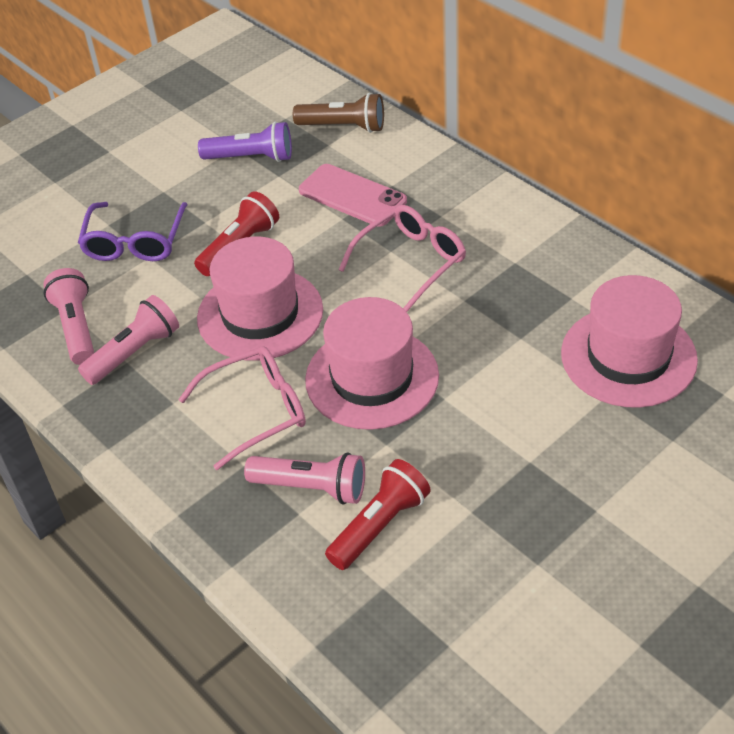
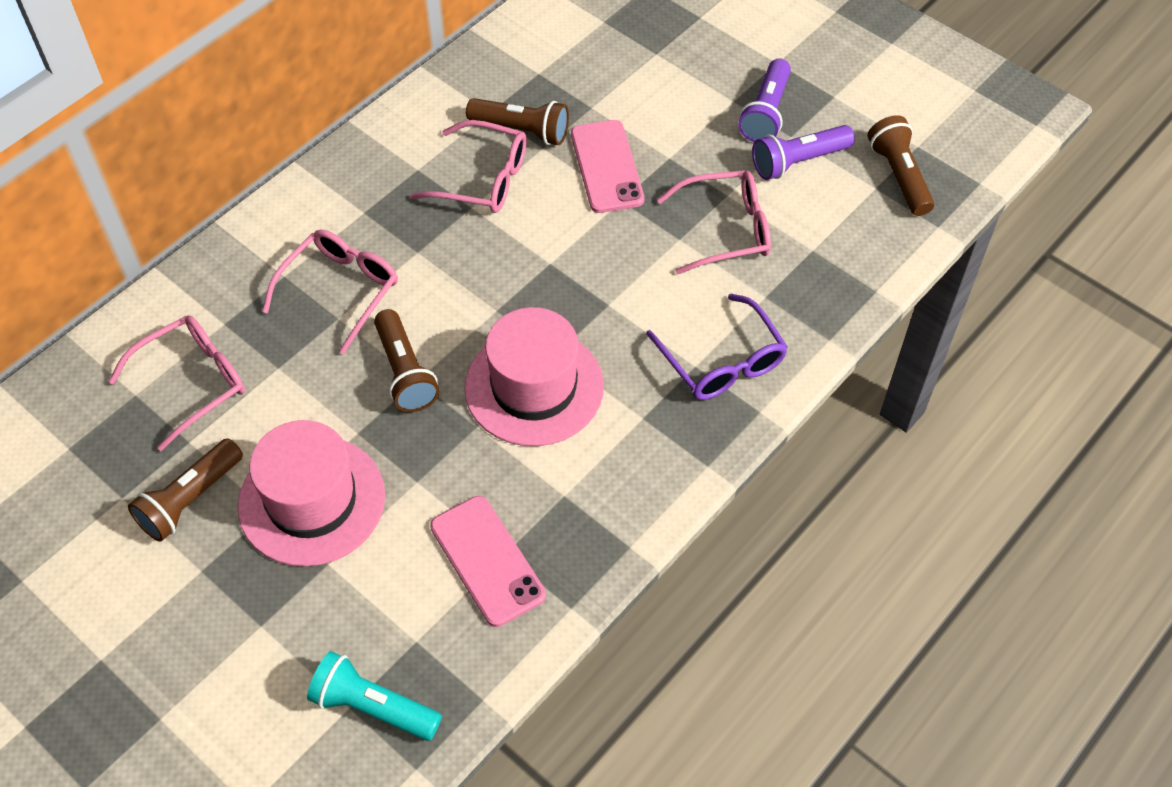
brown flashlight: [293,93,384,133] = 1 -> [128,438,243,542] [374,309,439,412] [466,98,569,145] [868,115,934,216] = 4
pink flashlight: [43,268,94,365] [78,295,179,385] [244,452,365,505] = 3 -> none = 0
pink glasses: [178,346,306,470] [339,205,466,312] = 2 -> [108,315,245,451] [262,230,398,355] [410,120,527,213] [657,170,771,275] = 4
pink hat: [197,237,323,361] [305,297,439,430] [561,275,698,408] = 3 -> [238,420,385,566] [464,307,604,446] = 2
pink phone: [299,164,407,227] = 1 -> [430,496,546,627] [571,120,644,213] = 2
purple flashlight: [198,122,292,162] = 1 -> [738,58,791,142] [752,125,855,180] = 2
red flashlight: [194,191,279,276] [325,459,431,570] = 2 -> none = 0
turquoise flashlight: none = 0 -> [307,651,442,741] = 1

